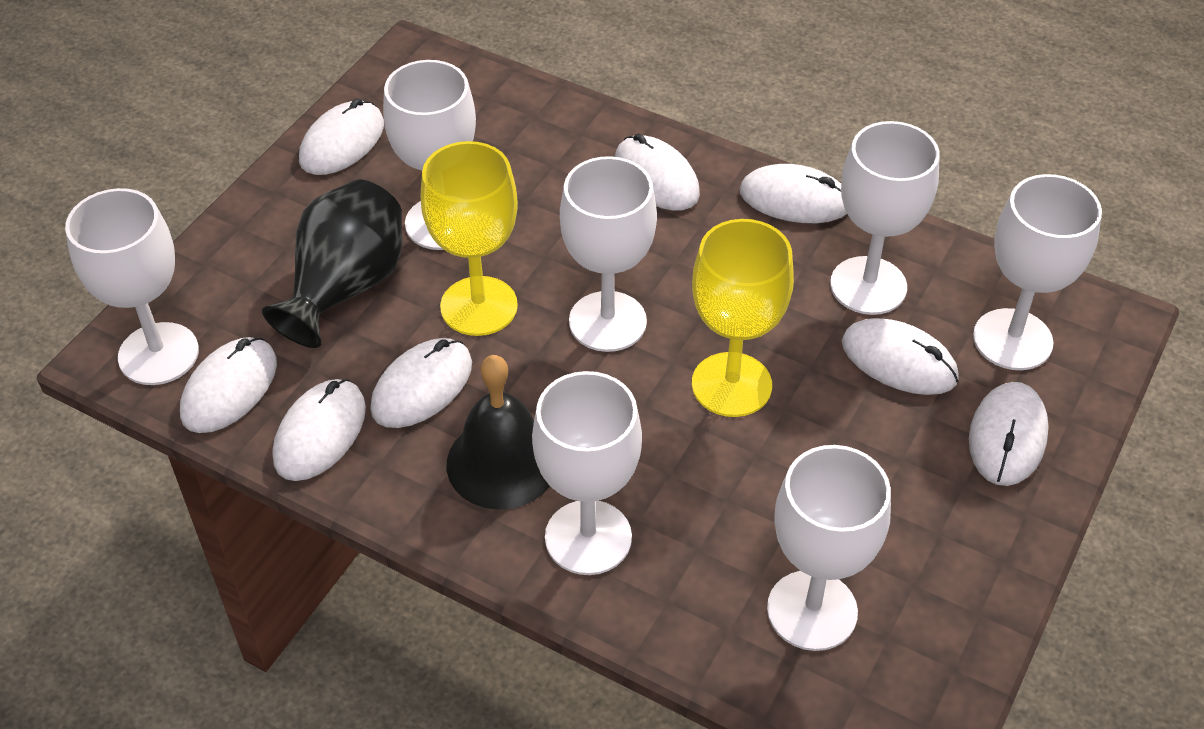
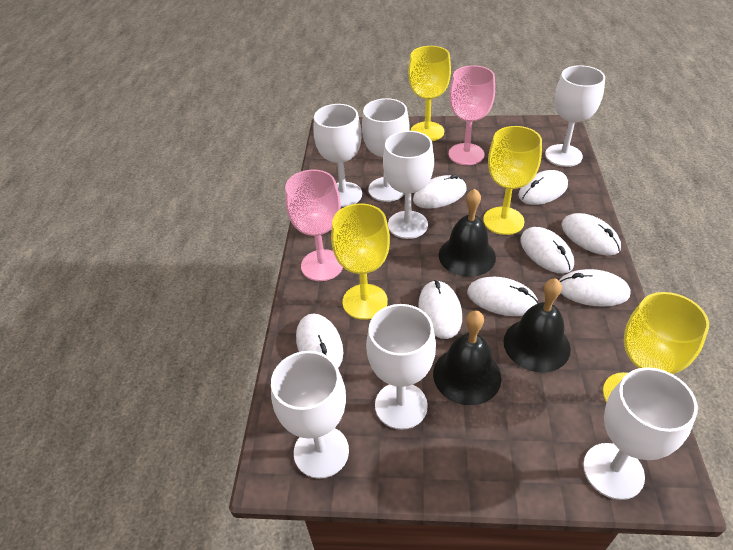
black bell: [447,355,550,510] = 1 -> [433,310,502,405] [439,189,496,277] [504,278,571,373] = 3
black vase: [262,180,402,348] = 1 -> none = 0
pink goblet: none = 0 -> [285,170,343,281] [449,65,495,165] = 2
yellow goblet: [421,141,518,336] [692,219,794,417] = 2 -> [331,204,390,320] [408,46,451,141] [483,126,542,235] [603,292,709,402] = 4

